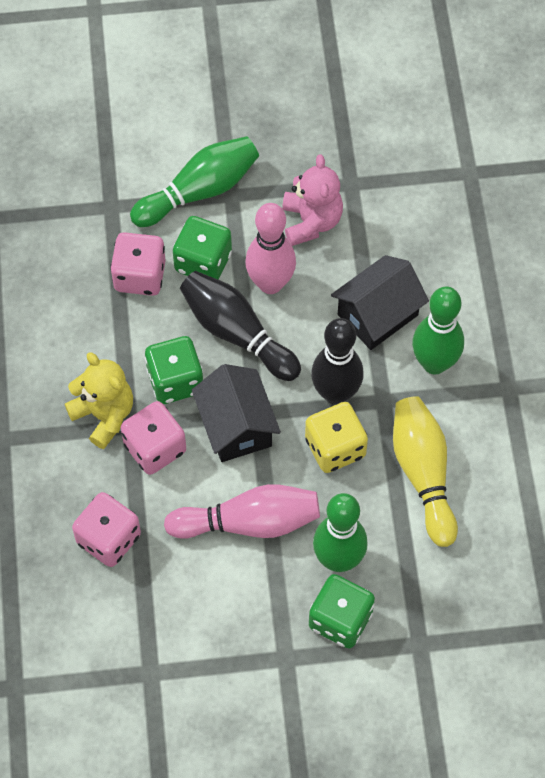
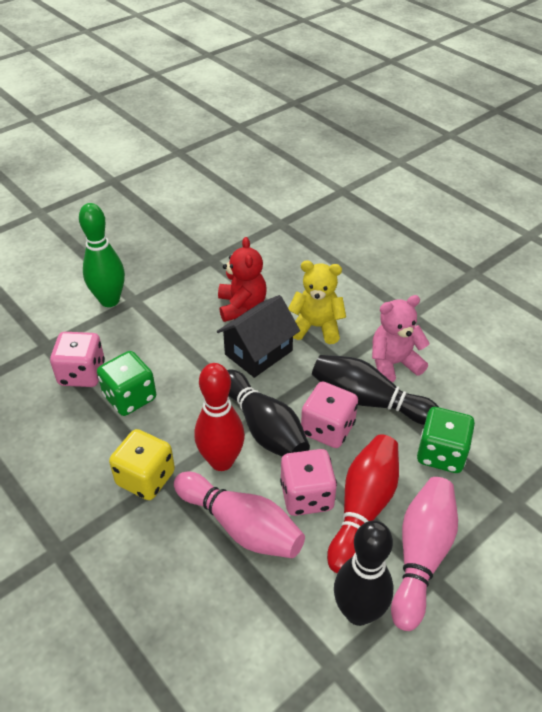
black bowling pin: [180,271,301,381] [311,318,364,405] = 2 -> [227,370,310,457] [312,355,439,425] [334,520,393,626] = 3
black house: [192,364,281,462] [331,255,429,350] = 2 -> [217,295,300,378] = 1
green bowling pin: [130,136,259,227] [313,493,368,572] [412,286,464,375] = 3 -> [79,203,125,307] = 1
green dice: [145,336,203,404] [173,216,232,280] [309,574,375,648] = 3 -> [97,351,156,416] [417,407,475,473] = 2
red bowling pin: none = 0 -> [194,363,245,471] [327,434,399,573] = 2
red teddy bear: none = 0 -> [218,237,267,322] = 1
yellow bowling pin: [393,396,458,547] = 1 -> none = 0

